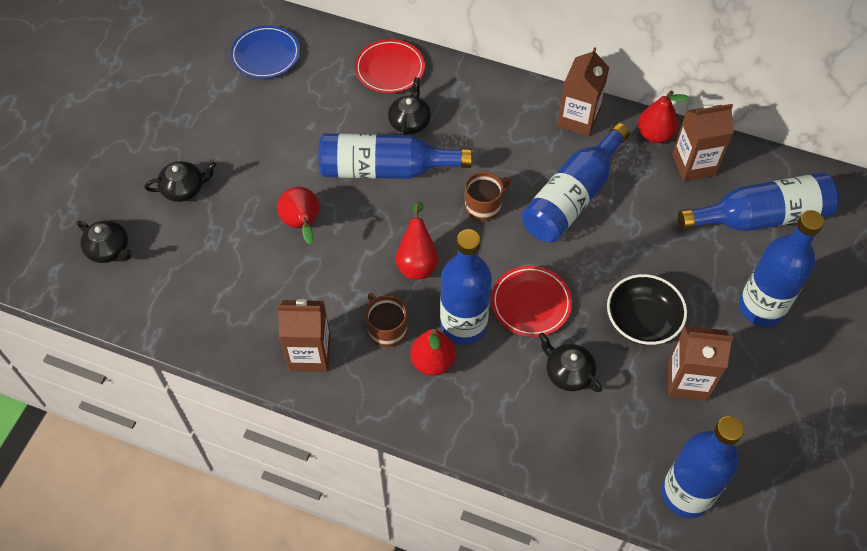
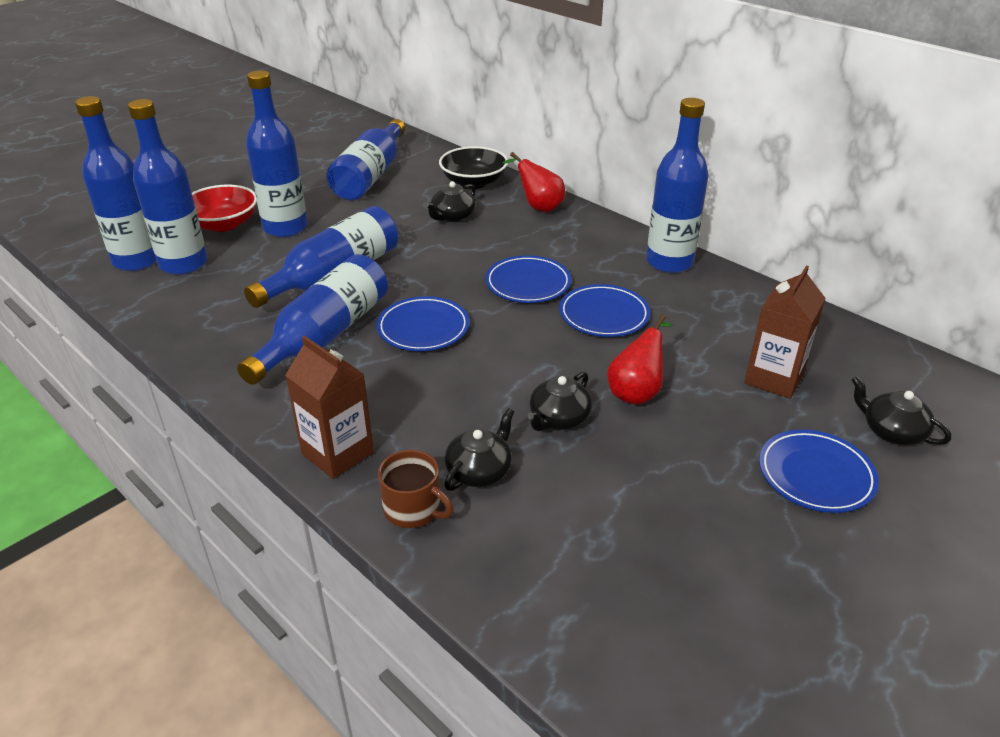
blue bottle: [319,133,472,179] [440,229,492,345] [522,123,630,242] [662,416,744,518] [678,173,839,231] [739,210,824,327] = 6 -> [75,96,157,271] [128,99,208,275] [237,254,388,385] [244,206,398,308] [246,70,308,237] [326,119,405,201] [646,98,709,273] = 7
blue plate: [230,26,300,79] = 1 -> [377,296,469,351] [485,255,571,303] [559,284,650,337] [759,430,879,513] = 4
brown carton: [278,299,331,372] [557,47,609,136] [668,326,733,401] [672,104,734,181] = 4 -> [285,336,374,479] [744,266,826,399] = 2
brown mug: [365,293,407,347] [465,172,511,221] = 2 -> [378,450,454,528] = 1
red bowl: none = 0 -> [192,184,257,232] = 1
red pear: [277,187,319,244] [395,201,439,279] [410,329,456,376] [638,91,689,143] = 4 -> [502,152,565,212] [607,314,673,405] = 2
red plate: [355,39,425,93] [491,266,572,337] = 2 -> none = 0

